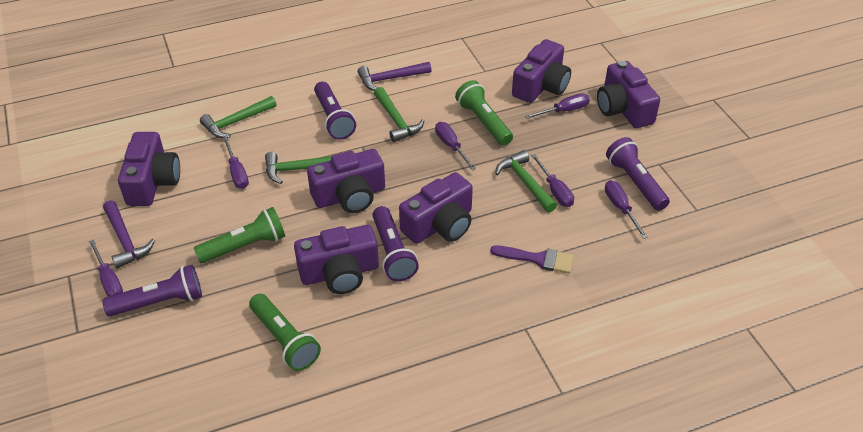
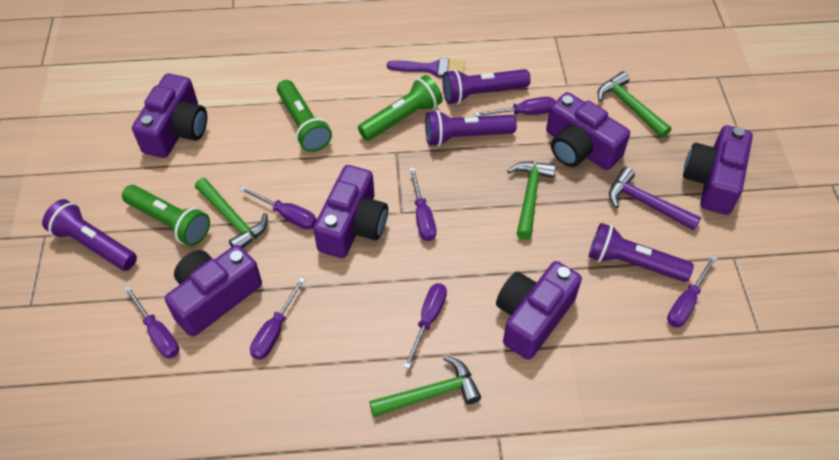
purple hammer: [103,201,155,269] [357,62,432,91] = 2 -> [609,167,701,230] = 1
purple screwdriver: [89,240,123,297] [223,137,249,189] [435,122,476,171] [525,93,590,119] [531,154,574,207] [605,180,648,239] = 6 -> [123,285,179,358] [239,186,316,230] [250,277,305,360] [404,283,447,369] [409,167,436,241] [475,97,555,117] [667,255,717,327] = 7

